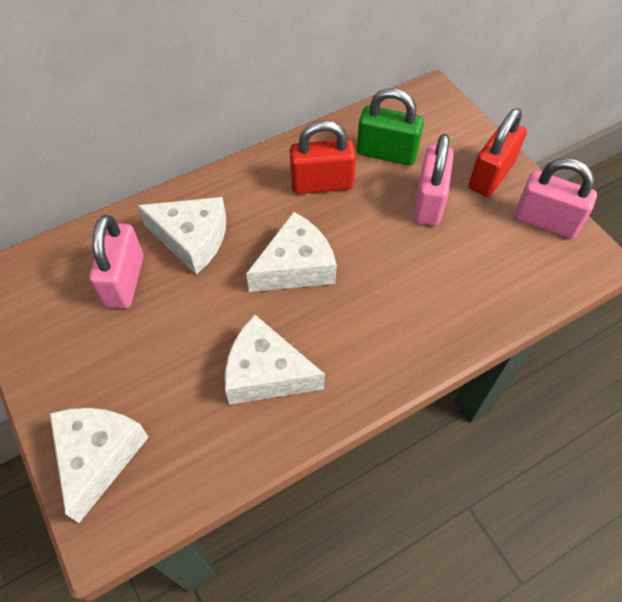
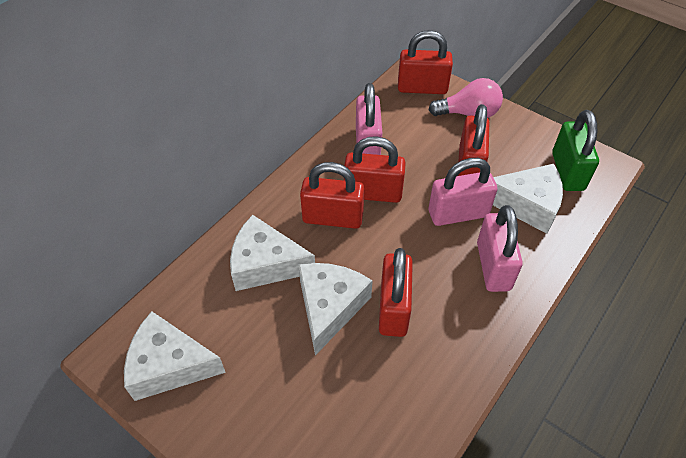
pink light bulb: none = 0 -> [429,78,503,118] = 1
red padlock: [290,120,356,194] [468,108,527,197] = 2 -> [300,162,364,229] [344,136,406,203] [379,248,413,337] [398,30,453,94] [458,104,489,176] = 5

